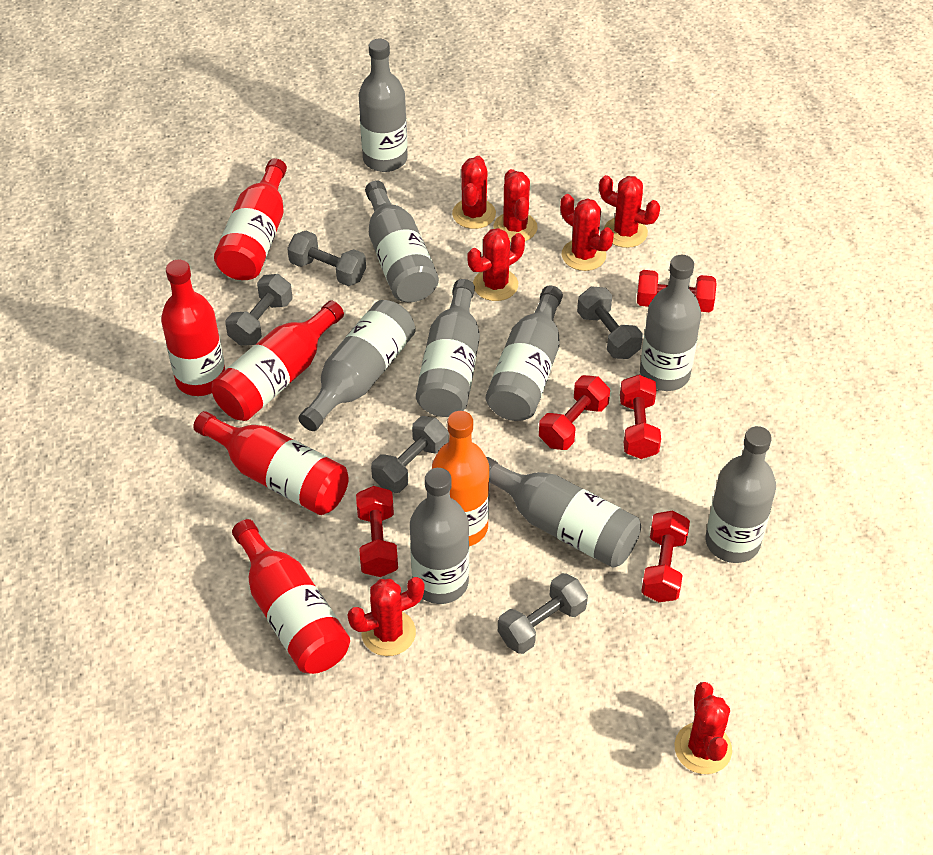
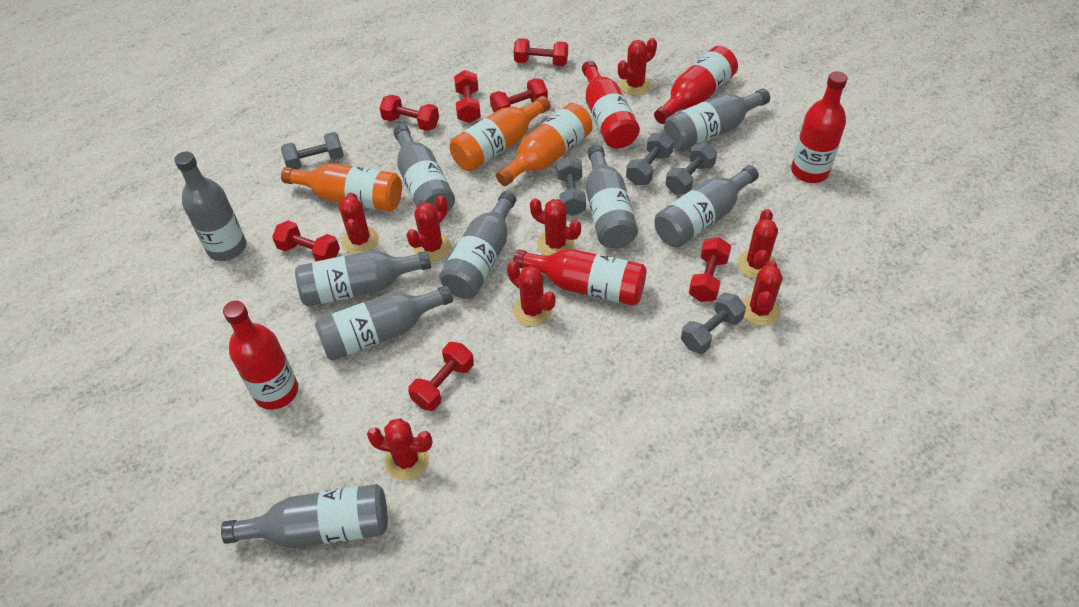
orange bottle: [432,411,489,546] = 1 -> [281,163,402,212] [450,96,550,172] [496,103,593,186] = 3
red cactus: [348,577,425,656] [452,156,496,229] [468,228,525,301] [493,169,538,242] [560,194,614,271] [599,175,660,248] [675,682,732,774] = 7 -> [339,193,379,254] [367,418,433,481] [406,196,451,261] [507,261,556,326] [530,198,581,256] [618,38,657,96] [737,209,778,279] [742,260,782,326] = 8
red dumbbell: [356,486,398,577] [539,375,610,450] [620,375,661,459] [637,270,717,312] [641,511,690,602] = 5 -> [272,221,340,261] [379,95,439,131] [408,342,474,411] [454,70,481,123] [490,78,548,113] [514,38,568,66] [689,237,731,302] = 7

